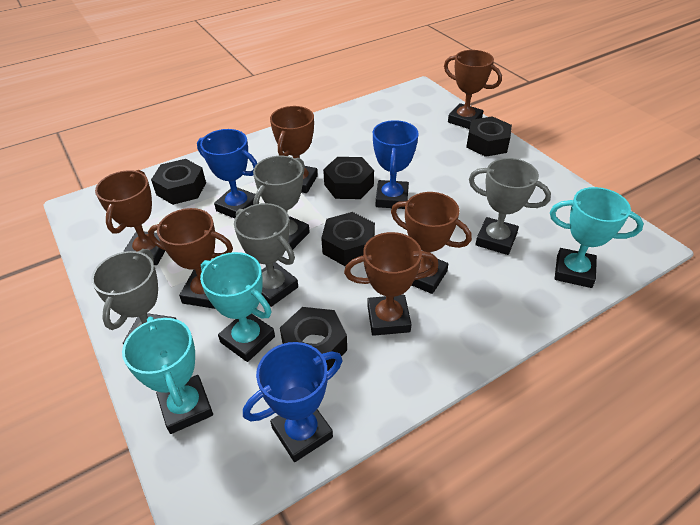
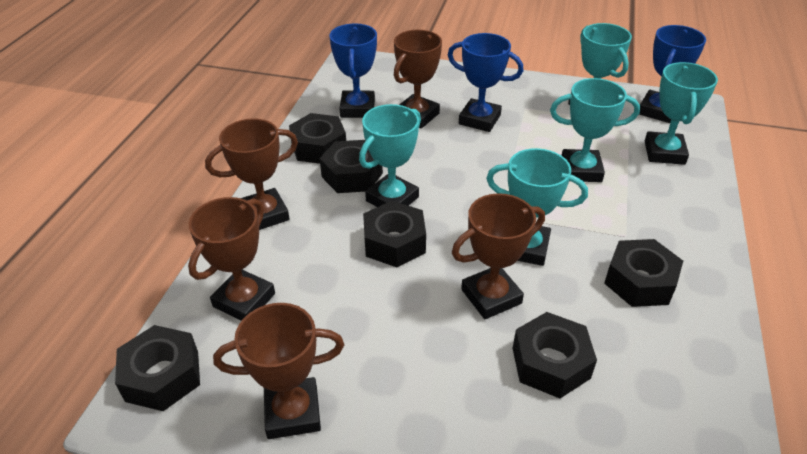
black nut: [151,159,206,205] [280,307,347,371] [321,212,375,266] [323,157,374,199] [466,116,512,157] = 5 -> [115,325,200,411] [289,113,346,164] [320,140,383,193] [363,201,426,267] [513,312,597,398] [604,239,683,307] = 6
brown trophy: [95,170,165,265] [148,208,233,309] [270,106,318,193] [344,232,438,336] [391,192,472,294] [444,50,502,129] = 6 -> [188,197,275,321] [205,118,298,230] [213,303,344,439] [394,30,442,128] [452,193,545,319] = 5
grey trophy: [91,249,176,345] [234,203,298,307] [253,156,310,250] [469,158,551,255] = 4 -> none = 0
turquoise trophy: [122,317,213,434] [200,252,275,362] [550,187,644,288] = 3 -> [359,104,421,207] [486,148,588,266] [550,78,640,182] [568,23,632,105] [645,62,718,165] = 5

